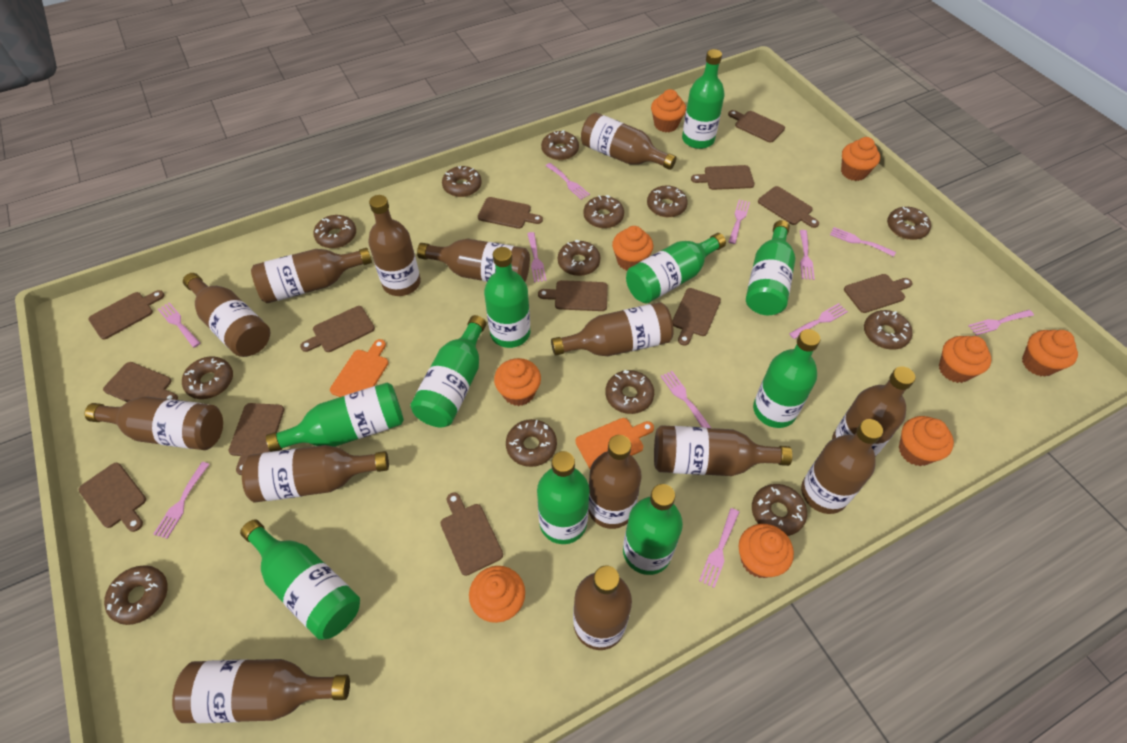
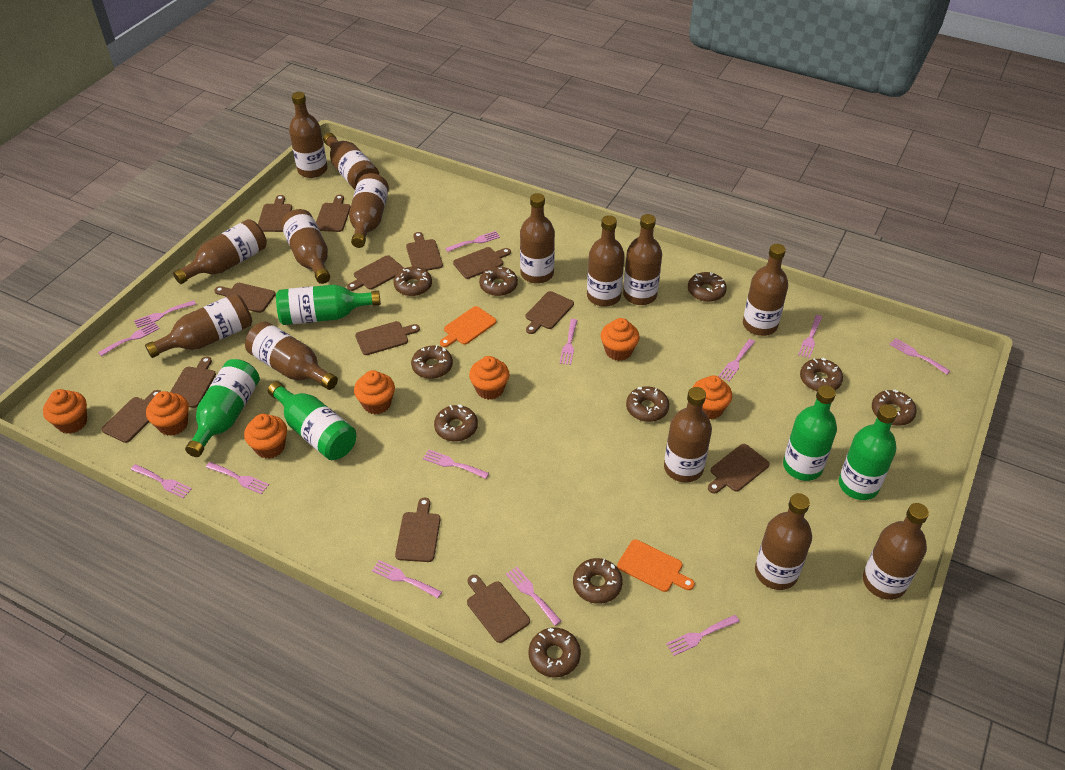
brown donut: [104,565,168,625] [182,356,233,399] [313,215,356,248] [442,166,482,197] [506,419,557,467] [541,130,579,160] [558,240,600,276] [583,195,624,228] [605,370,654,414] [647,185,688,218] [752,484,807,536] [864,310,912,350] [887,207,931,240] = 13 -> [394,267,432,296] [411,345,453,379] [434,404,478,441] [479,266,518,296] [529,628,581,677] [573,558,623,604] [626,386,669,422] [688,272,727,302] [800,358,843,391] [872,389,917,426] = 10
green bottle: [240,519,360,640] [266,382,404,452] [410,315,486,427] [484,247,530,348] [537,451,590,544] [623,484,683,575] [626,233,726,304] [682,49,725,149] [746,220,795,315] [753,329,820,428] = 10 -> [185,359,260,457] [268,381,356,460] [276,285,381,325] [783,385,837,481] [839,404,897,500] = 5
orange cupcake: [469,566,525,623] [494,358,541,406] [612,226,653,271] [651,89,686,132] [738,524,794,578] [841,137,880,181] [899,416,954,466] [939,336,992,383] [1022,330,1078,377] = 9 -> [43,389,87,434] [146,391,189,436] [244,414,287,459] [354,370,395,414] [469,356,509,400] [601,318,640,361] [692,375,732,420] = 7
pink fork: [153,462,210,539] [158,302,200,348] [527,232,546,282] [546,163,590,200] [660,371,711,428] [699,508,739,588] [728,200,750,244] [789,303,848,339] [800,230,815,280] [830,227,896,257] [968,310,1034,335] = 11 -> [98,322,160,356] [131,464,192,498] [134,300,196,328] [206,462,269,494] [372,560,442,598] [423,450,489,479] [445,231,500,252] [506,567,561,626] [559,319,577,365] [666,615,740,656] [719,339,755,382] [798,315,822,359] [889,338,950,374] = 13

